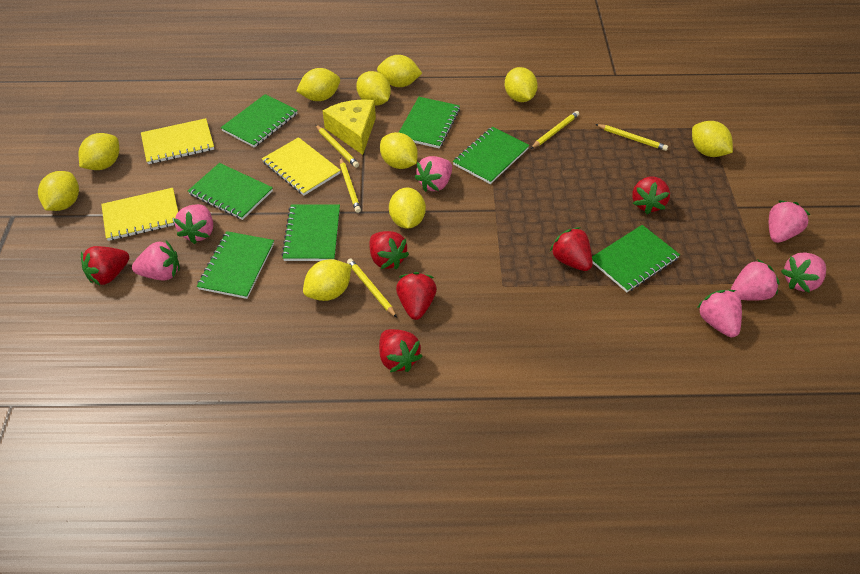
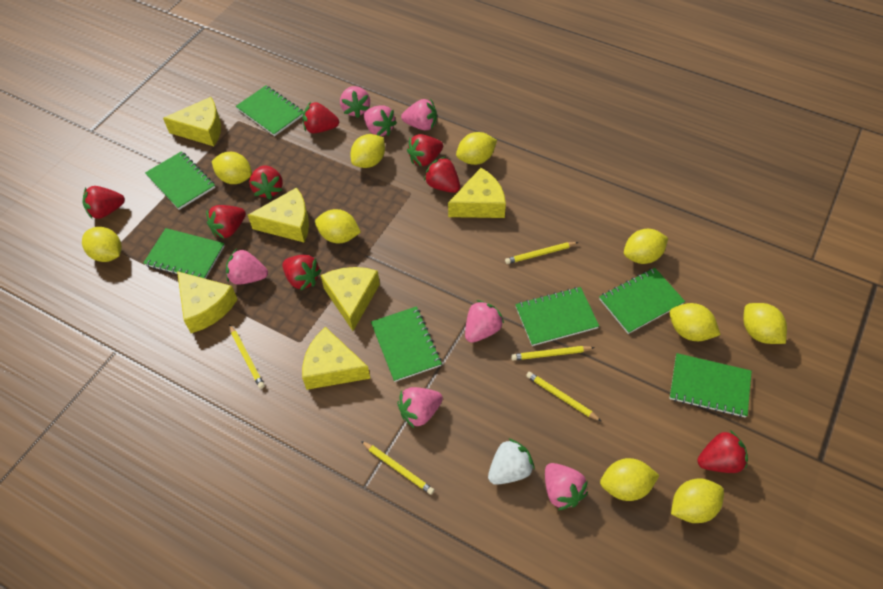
red strawberry: [81,246,129,286] [370,231,409,269] [379,329,422,372] [396,272,437,320] [550,227,593,271] [632,176,670,214] = 6 -> [83,186,125,219] [206,205,246,239] [249,165,283,199] [282,255,322,291] [303,102,339,133] [407,134,443,167] [424,157,460,193] [697,430,748,473] = 8
white strawberry: none = 0 -> [488,438,535,485] = 1
yellow cheese: [323,99,376,155] = 1 -> [163,97,221,146] [177,271,238,333] [248,187,309,242] [302,327,370,390] [321,267,380,331] [448,168,506,218] = 6
yellow notebook: [101,188,178,241] [141,118,214,164] [262,137,341,195] = 3 -> none = 0

